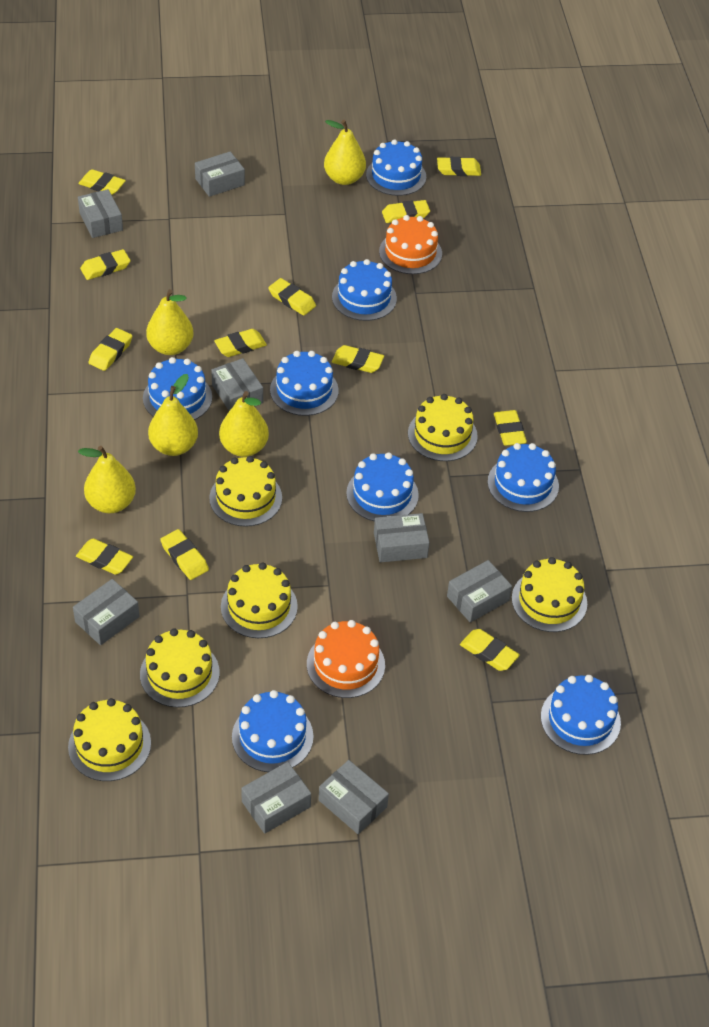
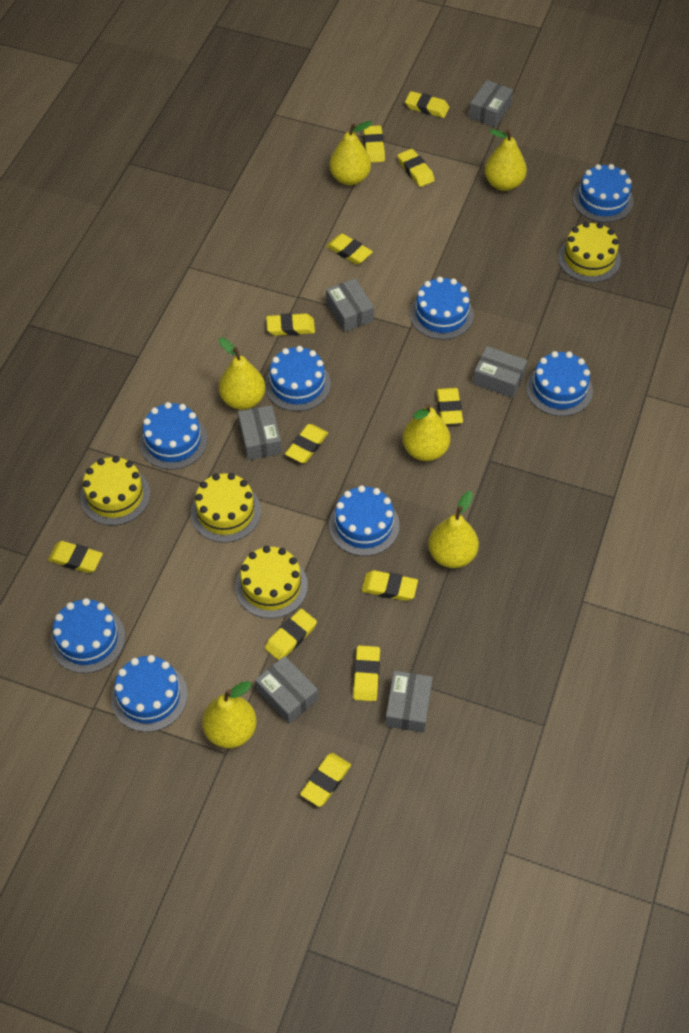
grey box: [73,579,140,645] [78,189,123,238] [195,152,245,197] [211,358,263,411] [241,762,311,834] [319,760,389,834] [374,513,430,562] [447,560,512,623] = 8 -> [238,405,282,460] [255,656,318,724] [326,278,374,332] [385,671,433,733] [469,80,513,127] [473,346,527,398] = 6
orange cake: [307,620,385,698] [379,215,442,274] = 2 -> none = 0
yellow cake: [68,698,151,781] [140,628,220,708] [209,456,282,527] [221,562,298,638] [408,394,478,461] [512,557,587,632] = 6 -> [80,456,150,525] [191,473,261,543] [235,546,308,619] [558,222,621,283] = 4
yellow pear: [78,446,136,513] [146,289,194,355] [148,374,198,456] [219,391,269,457] [324,120,366,185] = 5 -> [202,681,256,748] [219,337,266,410] [329,121,373,185] [403,403,450,461] [428,491,479,568] [485,129,527,191] = 6

